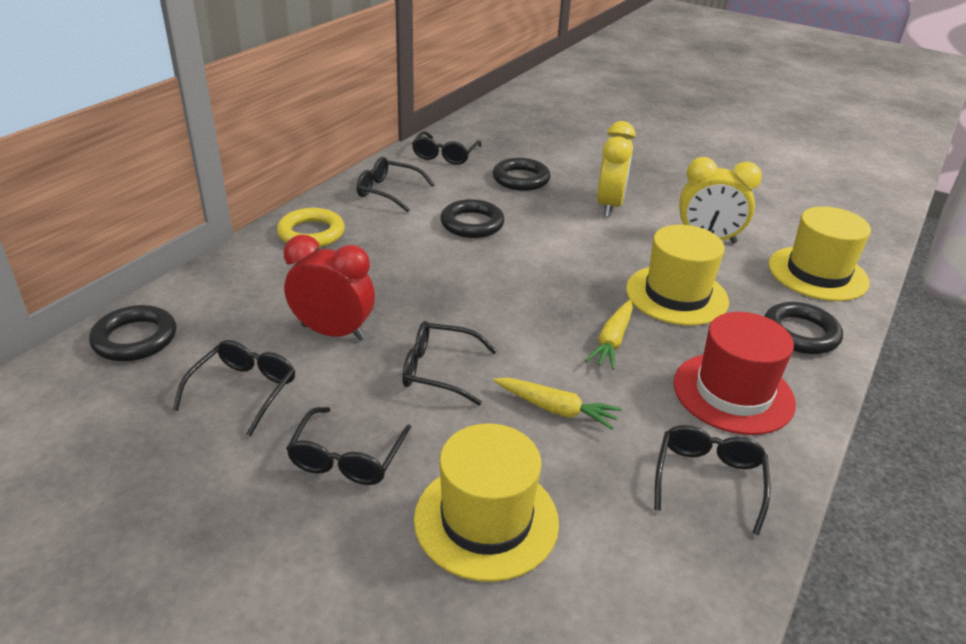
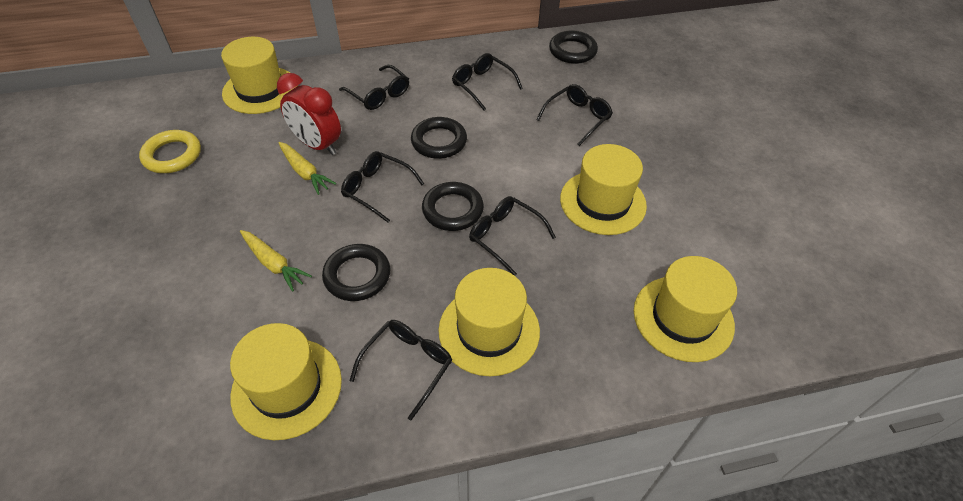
red hat: [674,312,796,435] = 1 -> none = 0
yellow clock: [597,121,636,217] [679,157,762,243] = 2 -> none = 0
yellow hat: [414,423,559,582] [626,225,729,326] [769,206,871,301] = 3 -> [221,37,297,114] [230,323,342,440] [438,268,540,376] [560,144,647,235] [634,256,737,362] = 5

